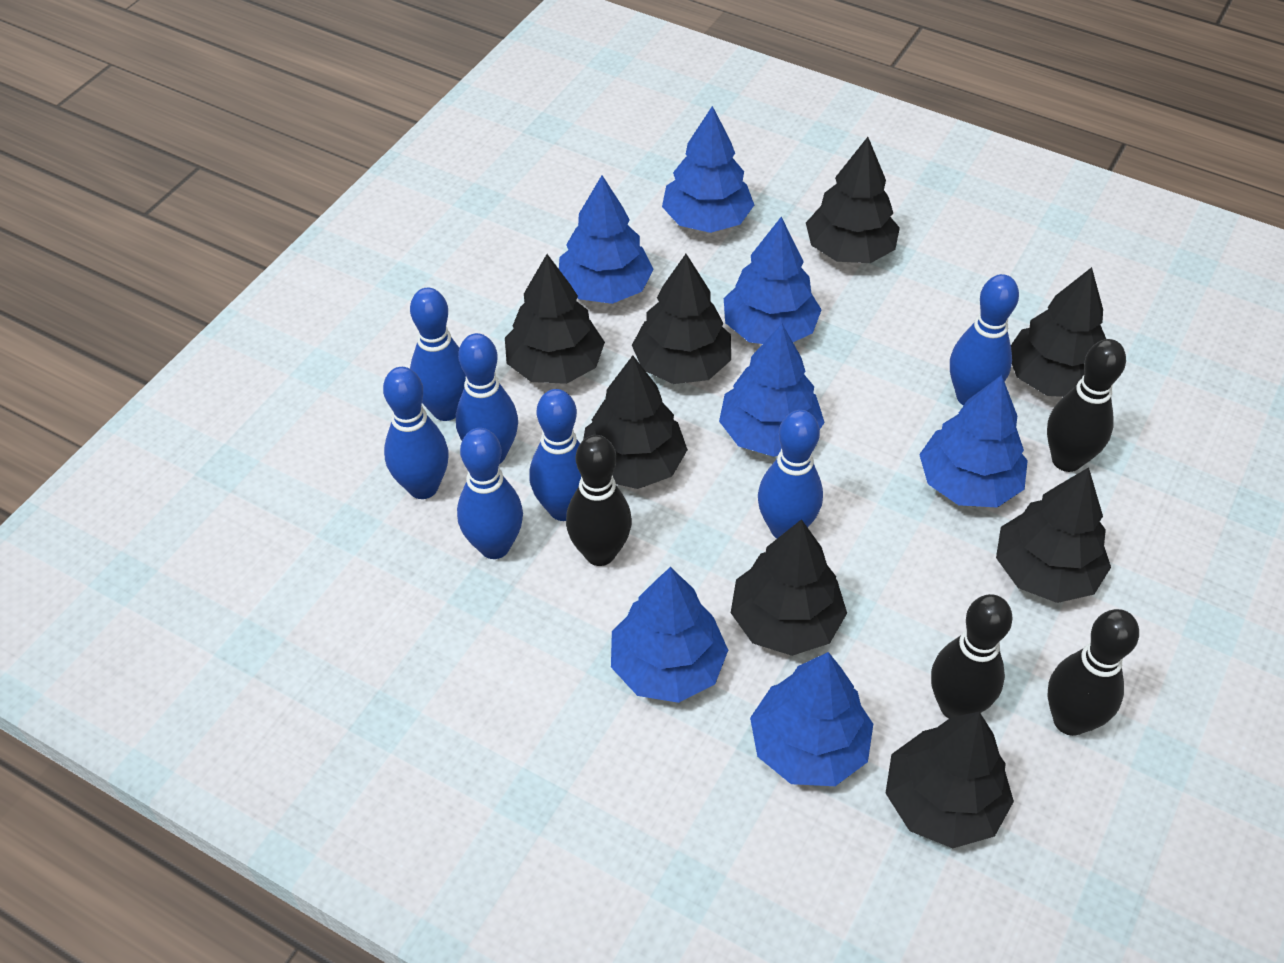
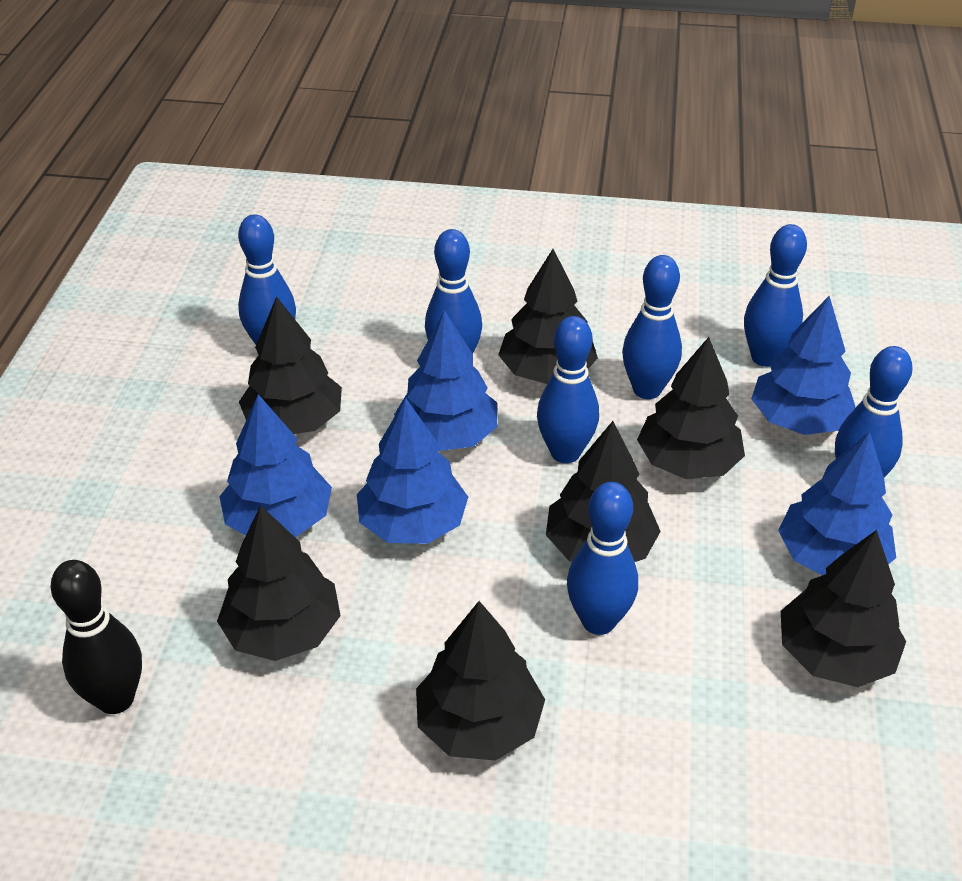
black bowling pin: [566,435,632,566] [931,594,1013,719] [1047,339,1126,472] [1048,609,1139,736] = 4 -> [50,560,142,714] = 1
black tree: [505,254,605,384] [583,356,688,489] [632,254,731,384] [731,519,847,656] [806,137,900,263] [886,712,1014,848] [996,467,1111,603] [1011,267,1106,397] = 8 -> [217,505,341,661] [239,296,342,434] [416,601,545,761] [498,249,598,384] [546,421,661,562] [637,337,745,479] [781,530,906,687] = 7
blue tree: [559,175,654,304] [611,567,728,703] [662,106,754,233] [719,324,825,457] [724,217,822,344] [750,652,873,786] [919,375,1028,507] = 7 -> [219,394,332,537] [357,398,468,544] [394,310,497,451] [751,296,856,435] [778,432,896,575] = 5

